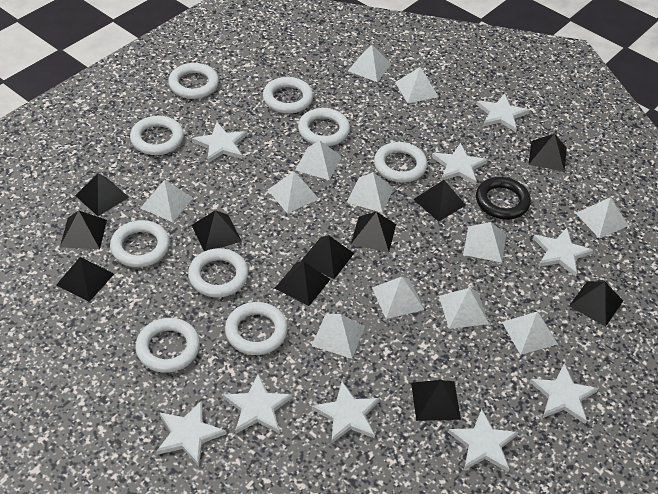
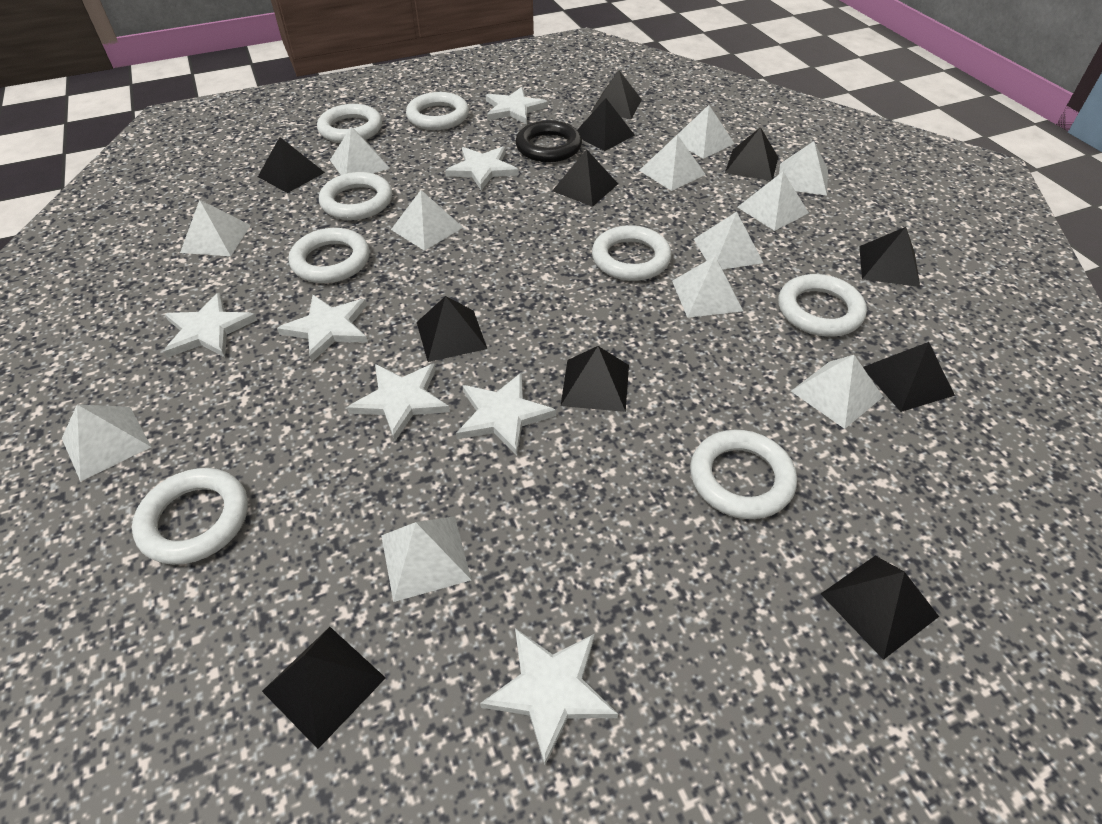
white ring: [110,220,170,267] [130,116,184,155] [135,318,200,373] [168,63,219,99] [188,248,248,297] [225,302,288,355] [263,77,313,113] [298,108,350,146] [374,142,427,182] = 9 -> [132,468,248,565] [289,228,370,283] [317,104,382,143] [319,172,392,220] [406,92,469,130] [592,225,672,281] [690,430,797,519] [778,274,867,337] = 8
white star: [156,400,227,466] [192,122,247,163] [223,374,293,434] [312,382,380,444] [432,143,488,185] [448,409,519,472] [476,94,529,132] [530,364,599,424] [533,228,594,277] = 9 -> [163,293,257,358] [277,295,368,362] [347,363,450,441] [445,146,519,190] [456,372,556,455] [480,628,618,765] [486,87,548,125] = 7

